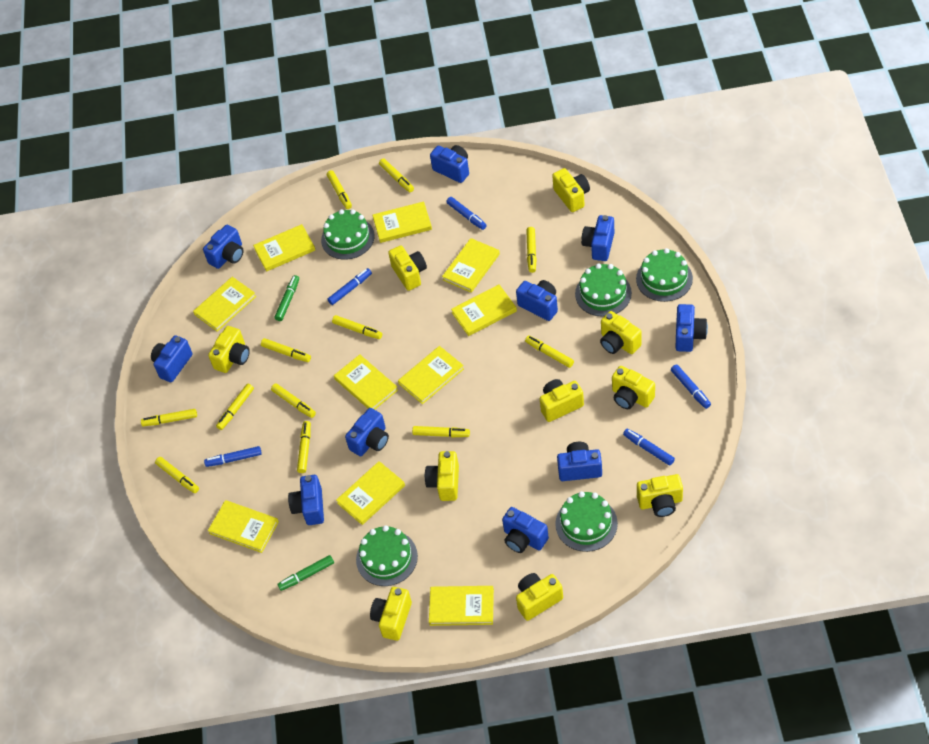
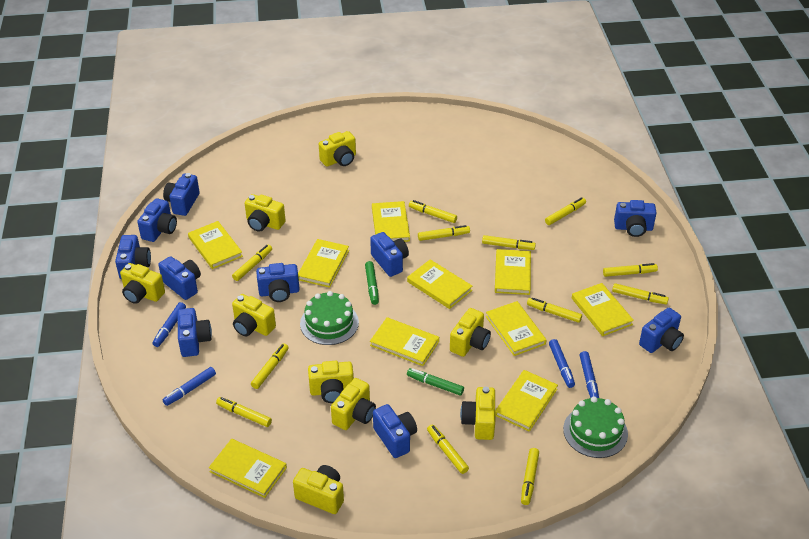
blue marker: [204,446,262,467] [327,268,372,305] [446,197,487,230] [623,429,675,465] [671,364,711,409] = 5 -> [153,302,186,347] [163,367,216,406] [549,339,575,388] [580,351,599,398] = 4
green cake: [321,209,375,260] [356,525,418,586] [555,491,618,552] [575,263,632,317] [636,248,693,302] = 5 -> [300,291,359,345] [563,396,628,458] = 2
yellow camera: [208,326,250,373] [370,587,412,641] [388,245,427,291] [425,451,459,501] [516,573,563,621] [540,379,584,422] [552,168,590,212] [600,311,642,354] [612,366,655,409] [637,474,683,517] = 10 -> [120,263,165,304] [232,294,276,336] [245,194,286,232] [293,465,344,514] [308,361,354,403] [319,131,356,167] [331,378,376,430] [450,308,491,357] [460,387,495,440] = 9

